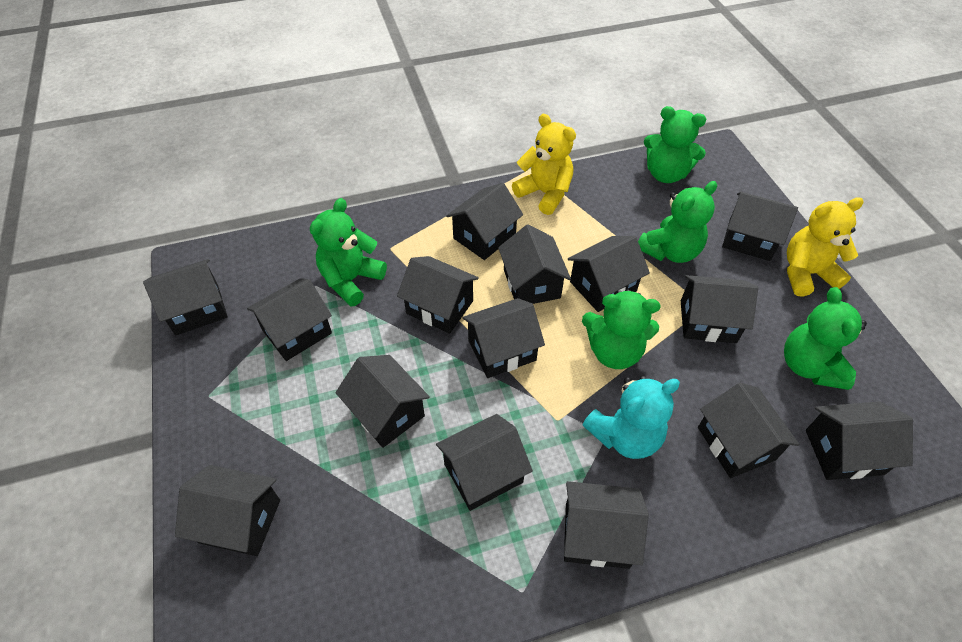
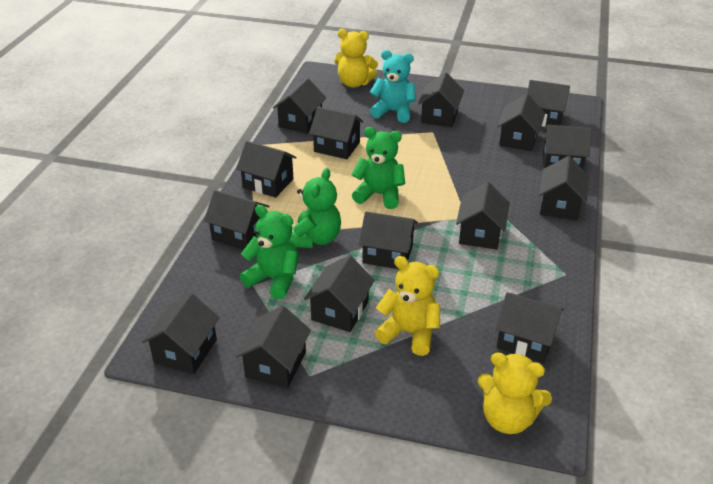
green teddy bear: [310,198,387,307] [582,289,660,369] [638,181,717,263] [644,106,706,183] [784,287,867,390] = 5 -> [240,205,298,300] [290,168,341,248] [351,127,405,209] = 3
yellow teddy bear: [512,114,576,215] [787,197,864,296] = 2 -> [334,29,378,88] [375,256,440,356] [477,352,552,434] = 3

